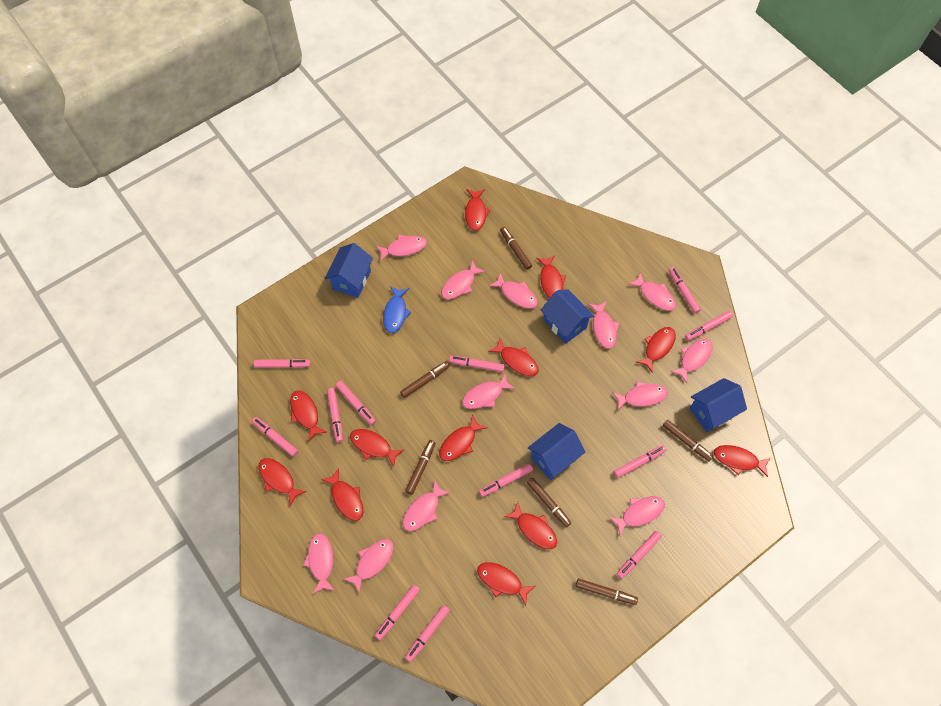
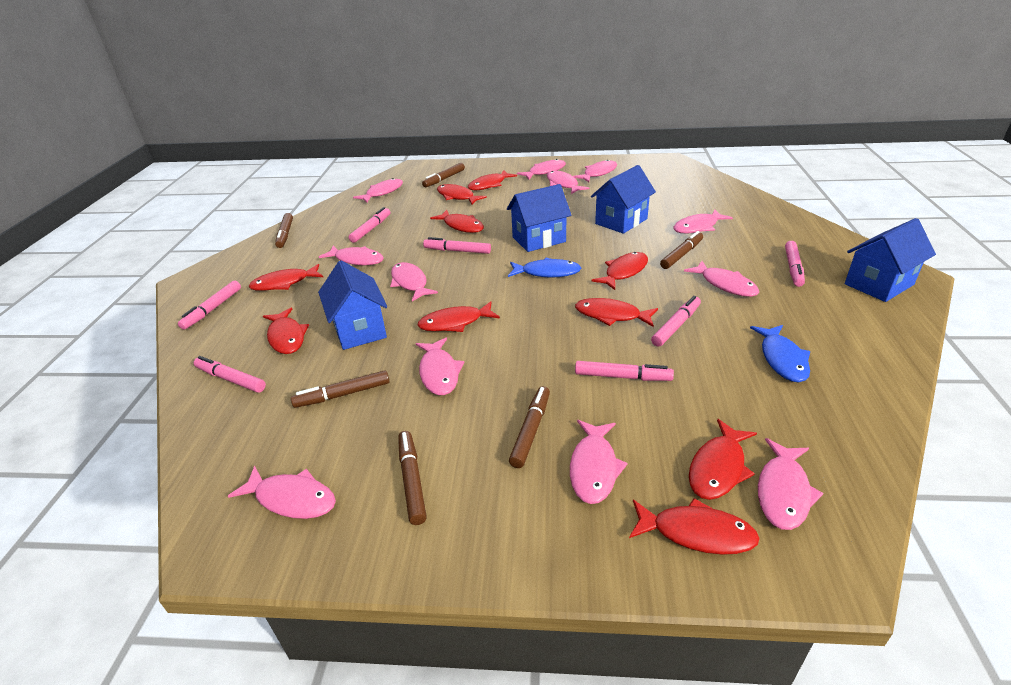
blue fish: [383,286,411,333] = 1 -> [508,258,581,278] [750,325,811,383] = 2
pink marker: [252,417,298,457] [254,359,311,368] [327,388,343,442] [336,381,376,425] [375,584,420,640] [405,605,450,662] [449,356,505,372] [479,463,533,497] [614,445,666,478] [616,531,662,579] [668,267,701,313] [685,311,733,341] = 12 -> [178,281,241,330] [194,356,266,393] [348,207,390,243] [423,237,491,254] [575,361,674,381] [651,296,701,347] [785,241,805,287] = 7
red fish: [258,458,307,506] [290,390,327,442] [321,468,363,521] [350,429,404,467] [439,415,487,461] [465,189,491,231] [477,562,535,605] [488,338,539,376] [504,502,557,549] [536,255,566,298] [636,327,676,373] [714,445,771,477] = 12 -> [248,264,323,291] [263,308,309,354] [417,301,500,332] [430,210,484,233] [437,184,487,205] [468,170,517,190] [575,298,658,327] [591,252,648,290] [629,498,760,555] [689,419,757,500] = 10

